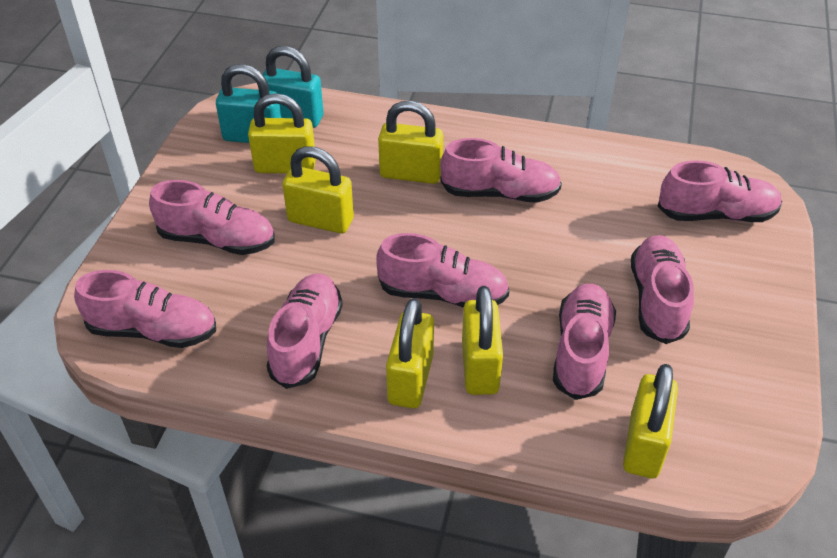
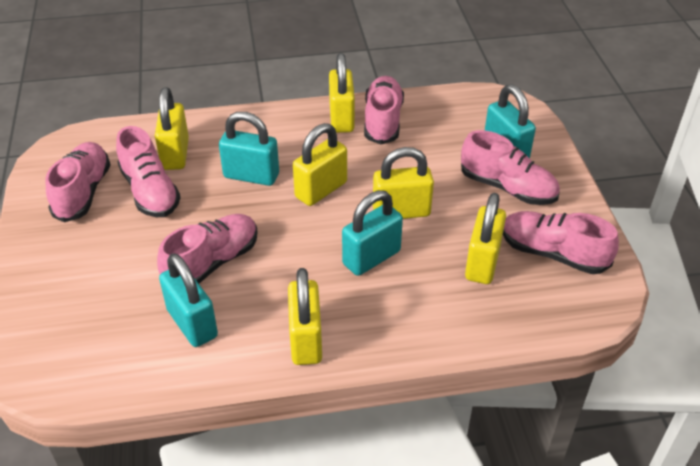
pink shoe: [74,270,216,348] [149,180,275,255] [267,274,343,389] [376,233,509,308] [440,138,562,203] [553,284,616,400] [631,235,694,344] [657,160,782,222] = 8 -> [45,142,110,222] [116,126,181,217] [157,214,258,284] [364,76,404,145] [461,130,560,205] [503,211,619,274] = 6
turquoise padlock: [216,64,281,143] [262,46,324,128] = 2 -> [159,253,218,347] [219,112,279,186] [342,190,403,276] [485,84,536,158] = 4

